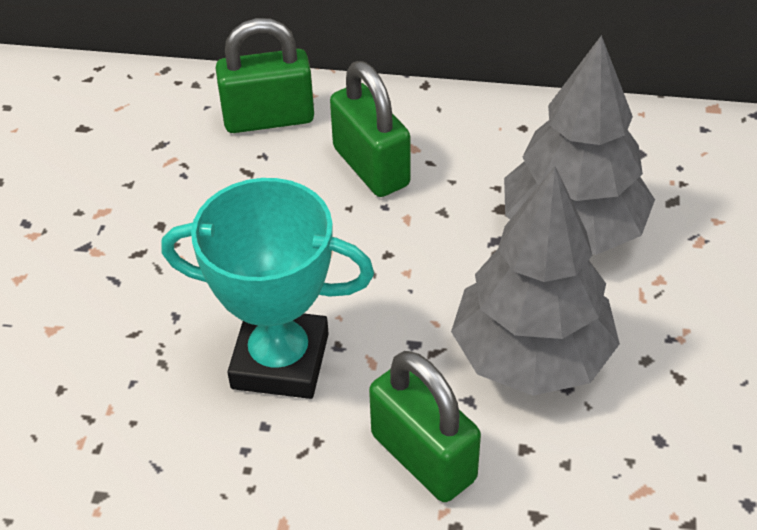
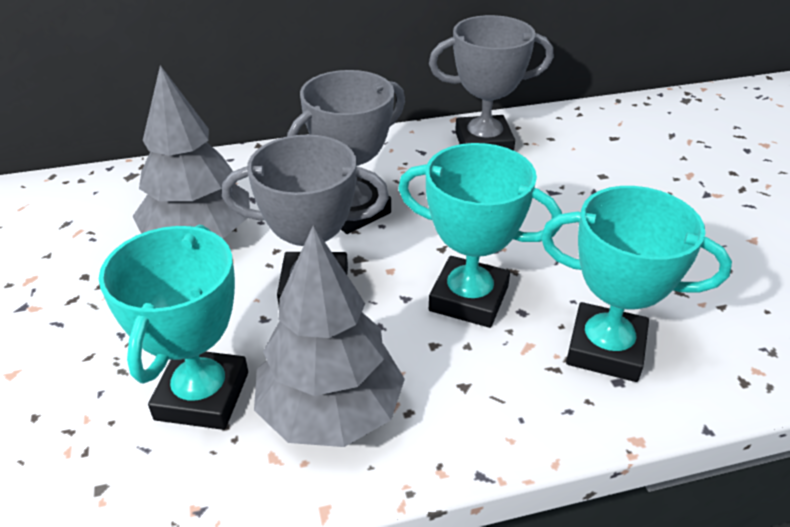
green padlock: [216,18,314,133] [330,61,410,197] [369,351,481,502] = 3 -> none = 0
grey trophy: none = 0 -> [222,134,389,305] [287,70,405,234] [429,15,553,151] = 3
turquoise trophy: [161,178,374,399] = 1 -> [99,225,248,430] [398,143,562,328] [541,186,732,382] = 3

